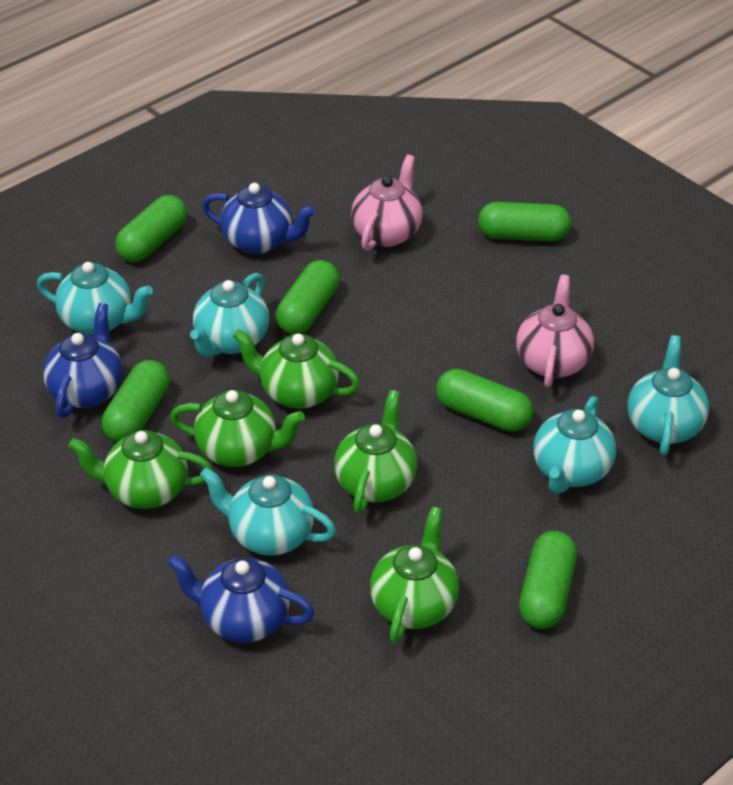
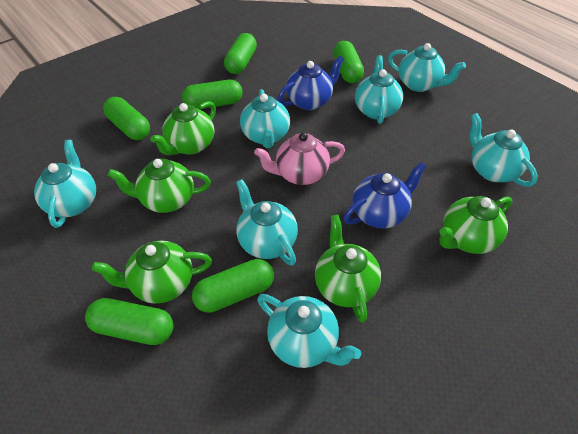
blue teapot: [43,303,123,418] [167,555,315,643] [202,183,316,254] = 3 -> [278,56,344,110] [344,162,426,228] = 2
pink teapot: [351,154,423,251] [516,275,594,387] = 2 -> [254,132,345,185] = 1
turquoise teapot: [37,262,153,335] [190,273,269,357] [200,467,336,555] [533,396,616,494] [627,335,709,455] = 5 -> [34,140,96,228] [236,179,298,266] [240,89,290,148] [257,294,361,368] [355,55,403,124] [388,43,466,92] [469,113,538,187] = 7

